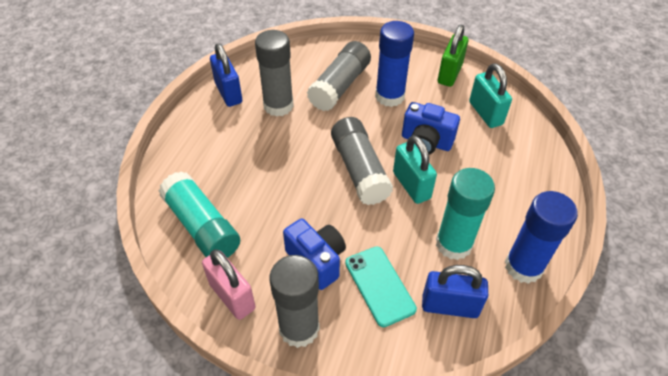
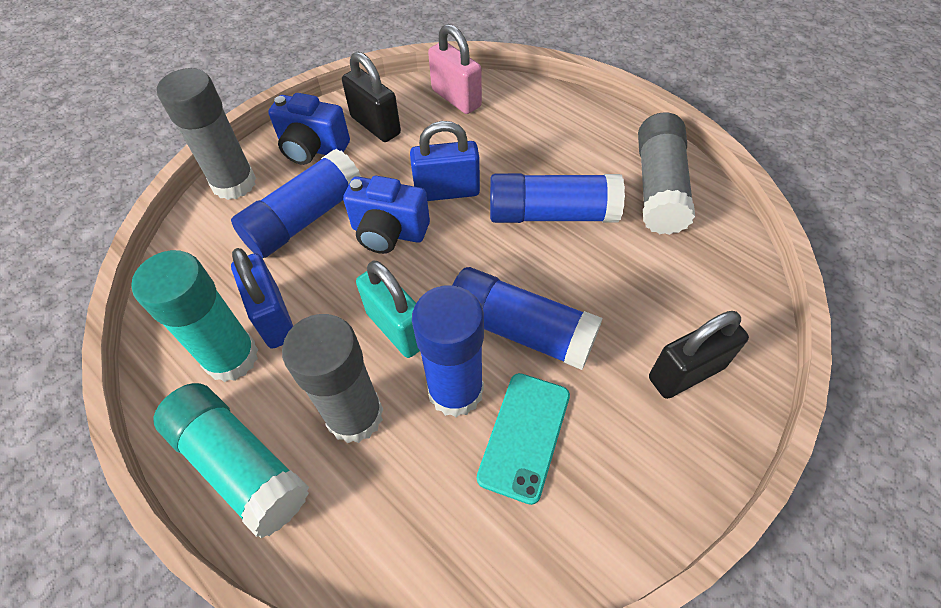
black padlock: none = 0 -> [342,52,401,142] [649,311,749,399] = 2
blue glue stick: [375,21,414,107] [505,191,578,284] = 2 -> [231,149,362,258] [412,285,484,417] [452,267,603,370] [490,173,625,223] = 4
green padlock: [438,25,468,87] = 1 -> none = 0
grey glue stick: [255,30,294,117] [270,255,320,348] [307,41,371,111] [331,117,393,205] = 4 -> [157,68,256,200] [282,314,383,443] [638,112,695,235] = 3
turquoise padlock: [393,135,437,204] [469,63,512,128] = 2 -> [356,261,420,358] = 1

